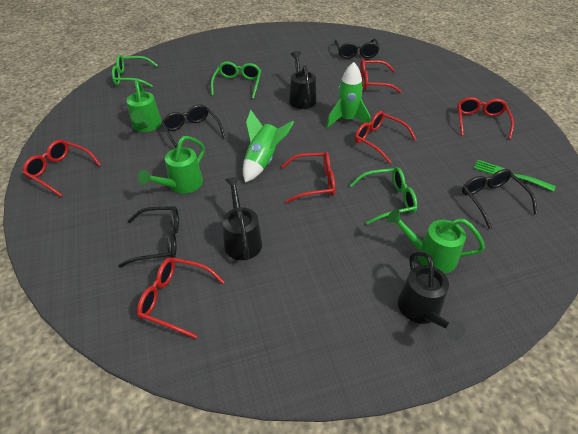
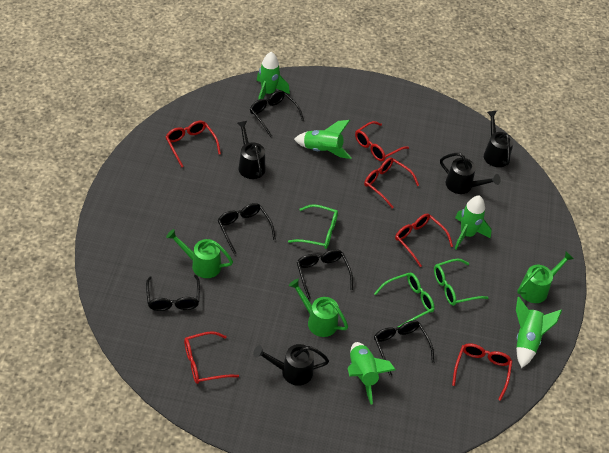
black glasses: [118,206,179,268] [161,104,225,148] [334,39,380,59] [462,169,538,229] = 4 -> [146,275,200,311] [218,203,276,254] [250,90,304,137] [297,249,353,299] [374,321,434,376] = 5
black watering can: [223,177,262,260] [289,51,316,109] [398,251,465,340] = 3 -> [237,121,265,179] [253,344,329,386] [440,153,501,194] [484,111,514,167] = 4
green fork: [474,160,556,192] = 1 -> none = 0
green rocket: [243,109,294,183] [326,62,370,128] = 2 -> [257,52,290,100] [294,120,352,159] [348,342,396,405] [454,195,492,249] [516,297,562,368] = 5

